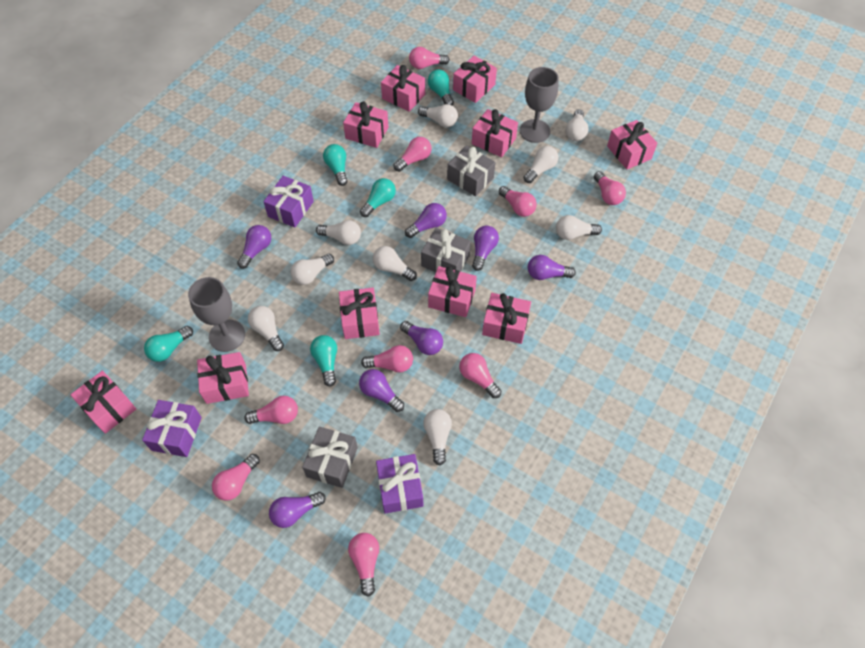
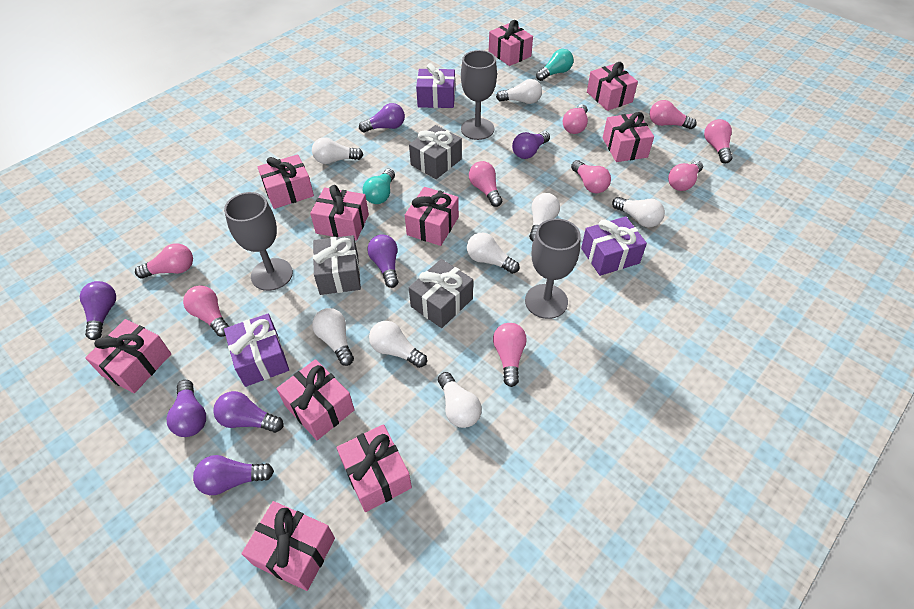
grey goblet: [188,277,245,352] [520,67,559,143] = 2 -> [224,192,293,291] [461,50,497,140] [525,218,581,319] = 3
turquoise light bulb: [144,326,193,362] [310,335,337,387] [323,144,348,186] [360,178,396,217] [428,69,454,106] = 5 -> [363,169,395,204] [536,49,574,81] = 2
white light bulb: [248,306,284,351] [291,253,334,285] [316,220,361,245] [373,246,417,281] [418,104,458,127] [423,409,452,465] [524,146,558,183] [556,215,602,240] [566,109,589,141] = 9 -> [312,137,363,164] [312,308,354,366] [369,321,427,368] [438,372,482,428] [467,233,519,274] [496,79,542,104] [529,193,560,241] [612,197,665,227] = 8

